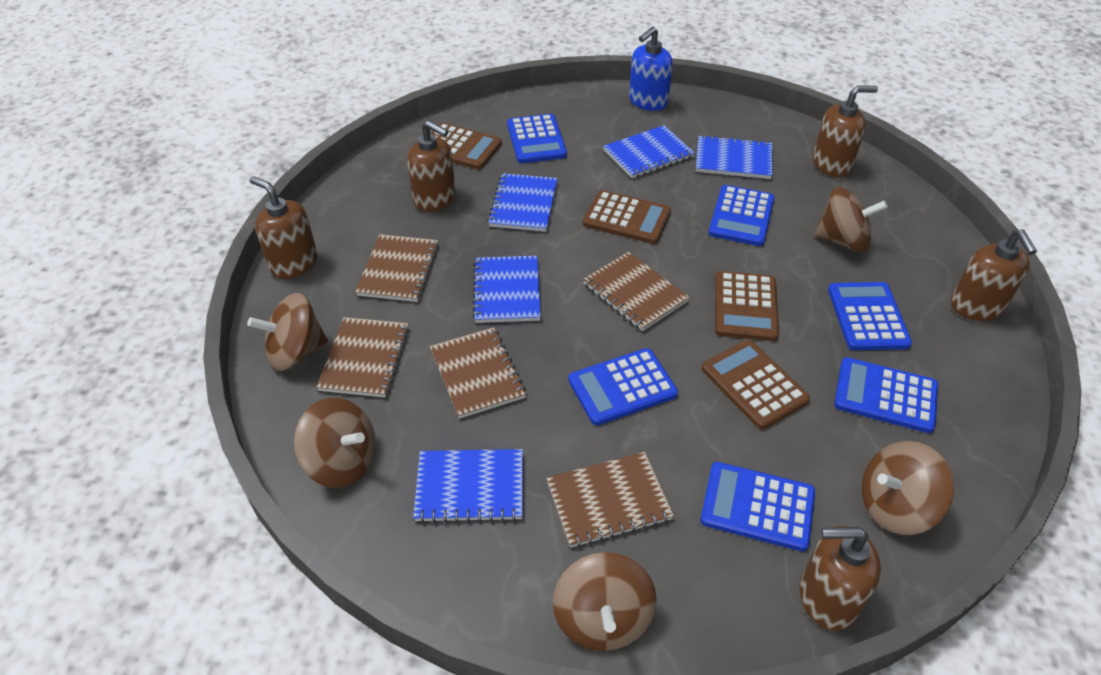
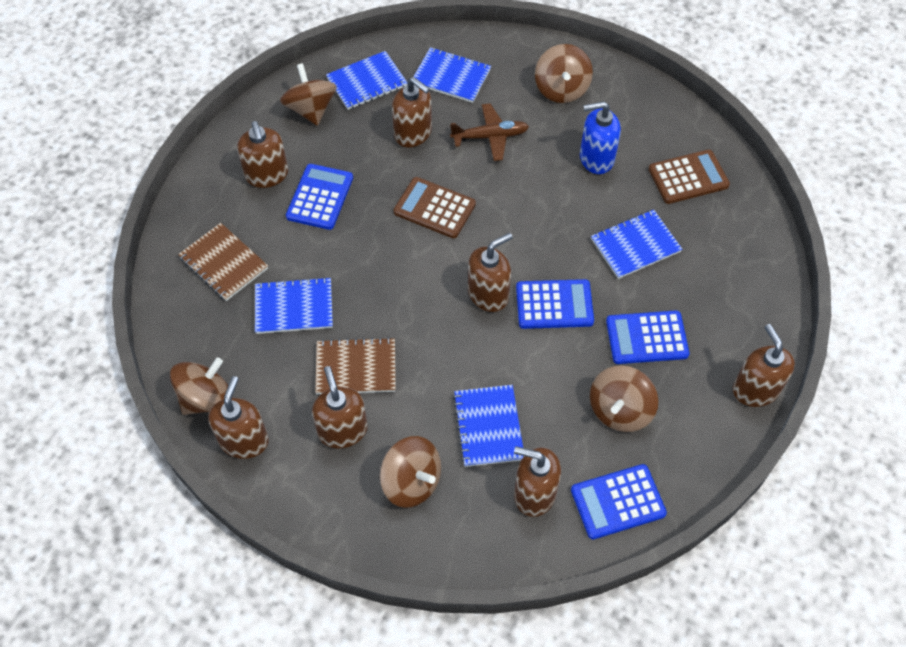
blue calculator: [507,114,567,163] [568,348,678,426] [700,462,815,552] [708,185,775,246] [828,282,912,350] [834,357,938,433] = 6 -> [286,164,353,230] [516,279,594,329] [571,464,667,539] [606,311,690,364] = 4
brown calculator: [431,123,502,170] [583,190,671,244] [701,340,810,430] [715,271,779,341] = 4 -> [394,177,476,238] [648,149,730,204] = 2
brown notebook: [316,317,409,398] [355,234,439,302] [430,327,526,419] [546,452,674,548] [583,252,690,331] = 5 -> [178,223,268,301] [315,337,396,394] = 2
brown plane: none = 0 -> [450,103,529,161] = 1
brown soap dispenser: [250,176,318,279] [407,120,456,212] [800,526,881,631] [813,85,878,177] [951,229,1037,321] = 5 -> [208,376,269,459] [237,121,288,188] [312,366,368,449] [392,77,432,147] [468,233,513,312] [514,446,561,517] [733,324,795,407] = 7

